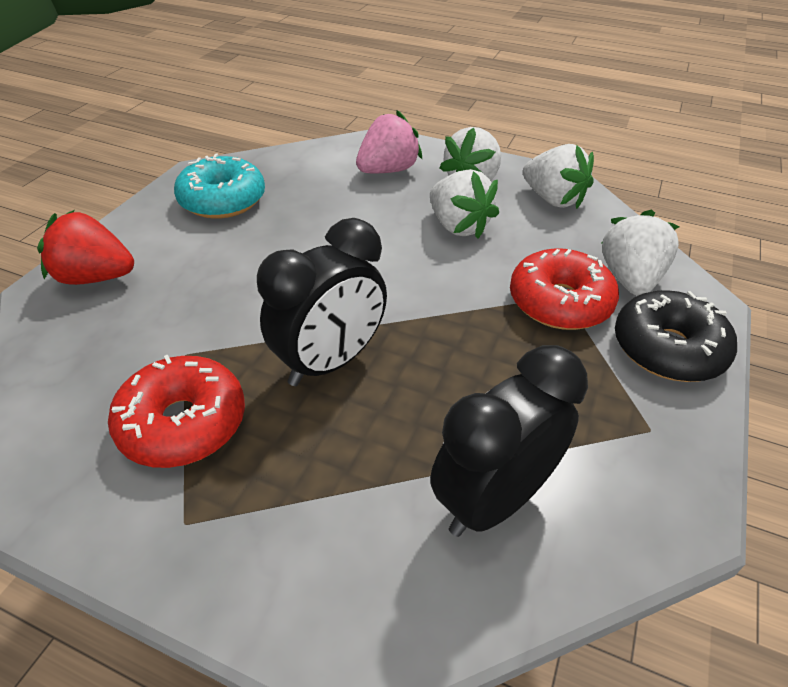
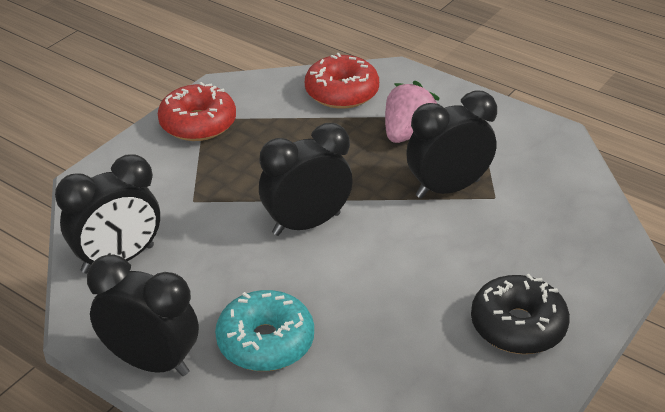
black clock: [257,218,387,386] [430,345,588,537] = 2 -> [55,154,160,274] [87,255,199,376] [259,123,353,236] [406,91,497,199] = 4
red strawberry: [37,210,134,285] = 1 -> none = 0
white strawberry: [430,169,499,239] [439,127,501,181] [523,144,594,209] [601,209,680,296] = 4 -> none = 0

